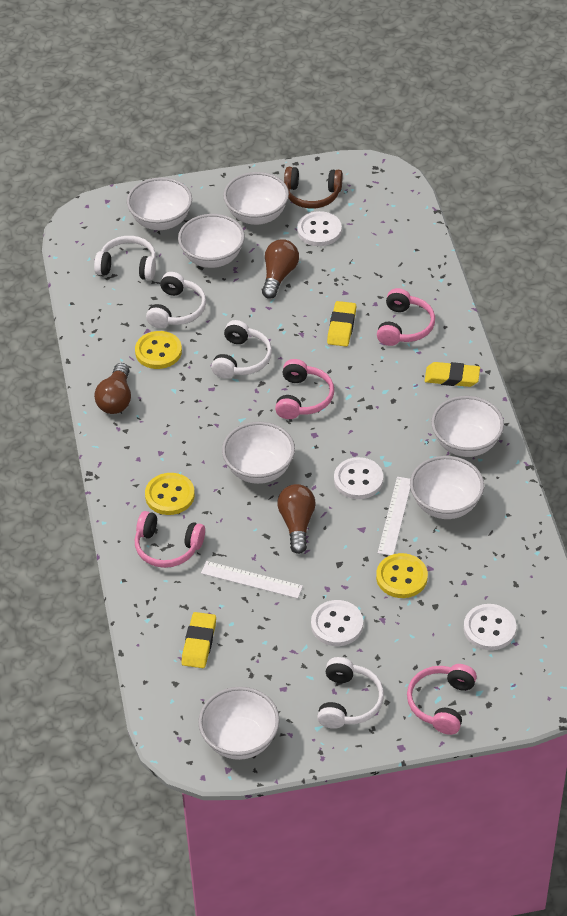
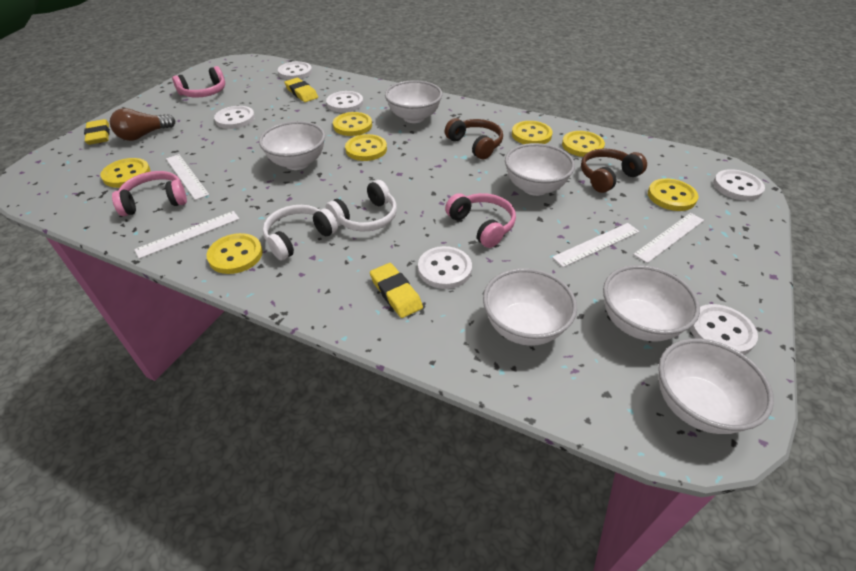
brown headphones: [284,167,343,209] = 1 -> [445,118,503,159] [581,149,647,193] = 2
brown light bulb: [94,363,131,414] [262,239,299,299] [277,484,316,554] = 3 -> [110,108,175,141] = 1
pink headphones: [135,511,205,568] [275,359,334,419] [377,288,435,346] [407,664,477,735] = 4 -> [112,171,187,216] [172,66,225,98] [445,193,516,248] = 3
white bowl: [127,177,192,230] [178,214,245,268] [198,687,280,760] [222,422,295,484] [223,172,289,225] [410,456,484,519] [431,396,504,457] = 7 -> [259,121,325,170] [385,80,442,123] [483,268,577,346] [505,143,575,196] [603,265,700,341] [658,338,774,434] = 6
white button: [297,211,342,246] [311,600,363,646] [334,457,383,499] [464,604,516,650] = 4 -> [214,106,255,129] [278,62,312,80] [326,91,363,112] [418,246,472,289] [690,304,758,355] [713,169,765,201] = 6
white headphones: [94,236,156,280] [146,272,206,328] [211,320,272,379] [317,657,384,729] = 4 -> [263,205,338,261] [326,180,397,231] = 2
white ruler: [201,561,303,599] [378,477,410,555] = 2 -> [134,211,240,259] [166,154,209,200] [552,223,640,267] [633,213,704,263] = 4
yellow button: [135,331,182,369] [145,473,195,515] [376,553,428,598] = 3 -> [100,158,151,188] [206,233,263,274] [333,112,372,136] [345,134,387,161] [512,121,553,144] [562,131,605,157] [648,178,698,211] = 7

